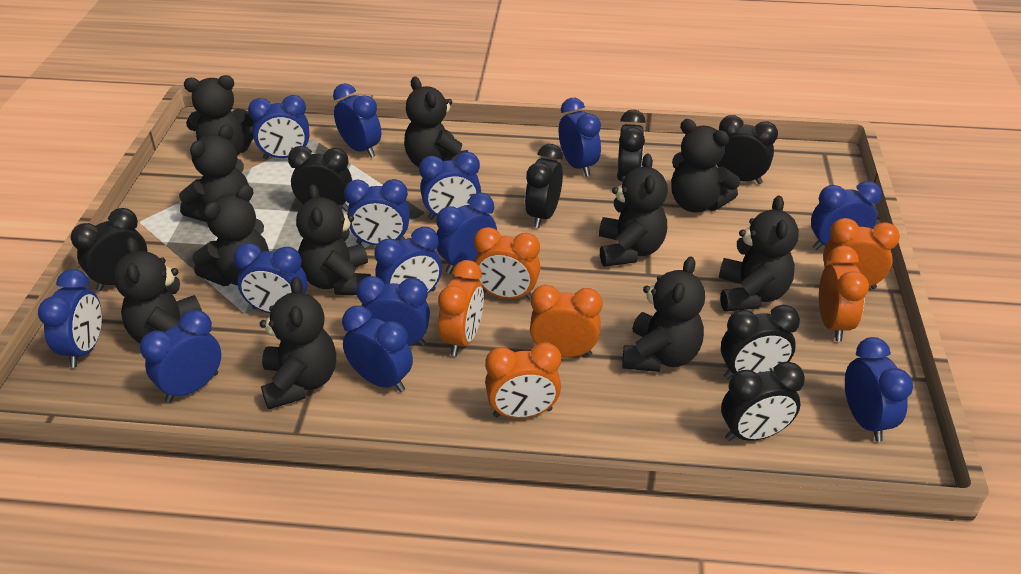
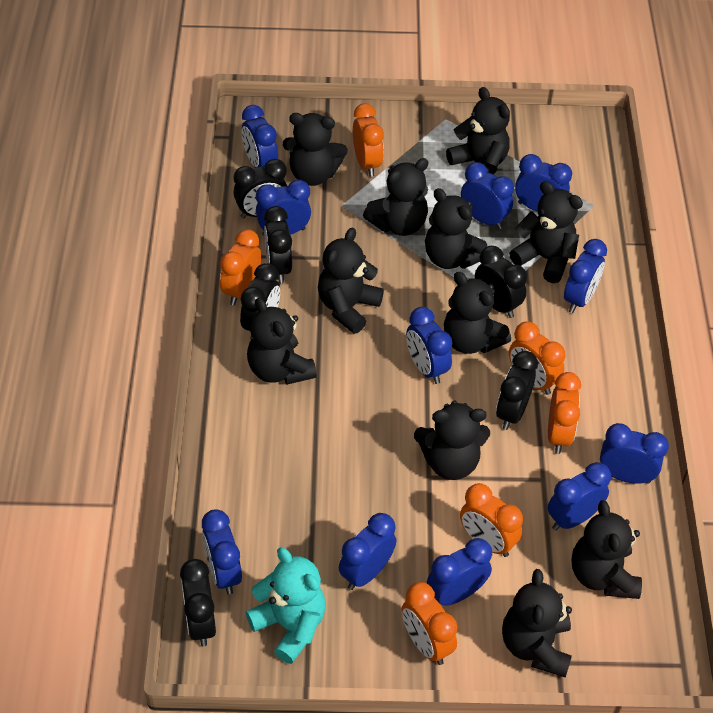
black clock: [71,208,147,291] [288,146,352,211] [525,144,563,228] [617,109,645,181] [717,115,778,184] [721,305,800,379] [721,361,805,441] = 7 -> [180,559,216,646] [233,159,287,219] [240,263,280,340] [264,206,292,283] [475,246,527,318] [496,351,538,430] = 6
blue clock: [38,269,102,367] [140,310,221,402] [233,243,307,313] [248,95,309,160] [333,83,381,158] [342,306,413,392] [344,179,410,245] [357,276,430,346] [375,227,442,293] [419,152,481,220] [436,193,497,274] [559,98,601,177] [811,181,882,250] [845,337,913,442] = 14 -> [202,509,242,595] [242,105,278,168] [256,179,311,236] [339,513,396,590] [406,307,452,384] [427,538,492,606] [461,162,514,229] [515,154,572,212] [547,462,611,531] [564,239,607,313] [600,423,669,484] = 11
turquoise teddy bear: none = 0 -> [245,548,326,664] = 1

